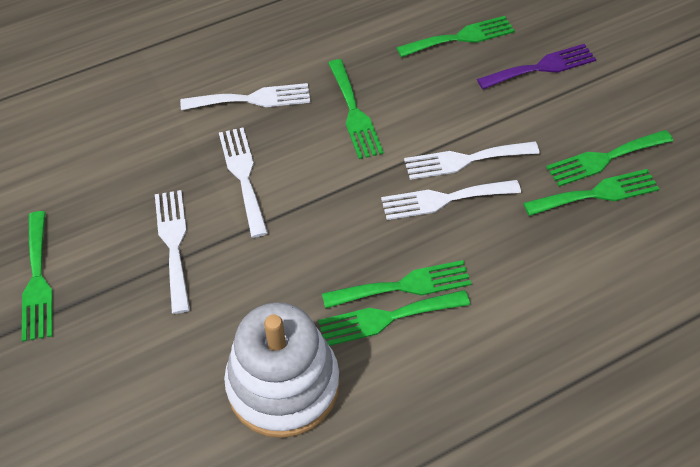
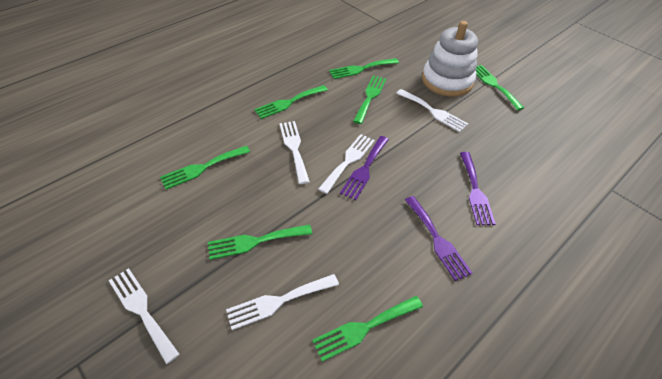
purple fork: [477,44,596,89] = 1 -> [340,136,389,200] [405,196,473,281] [460,152,496,225] = 3

